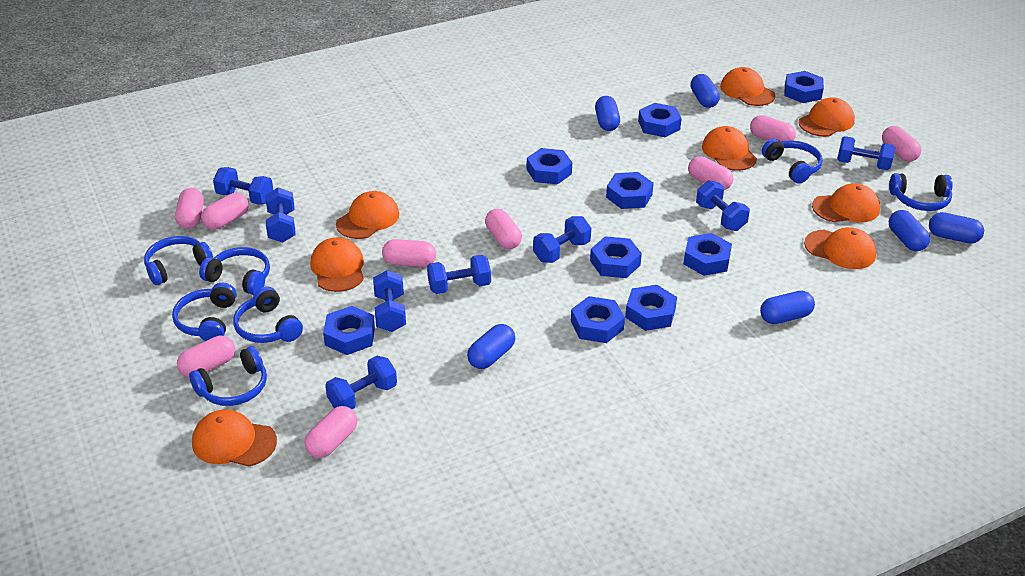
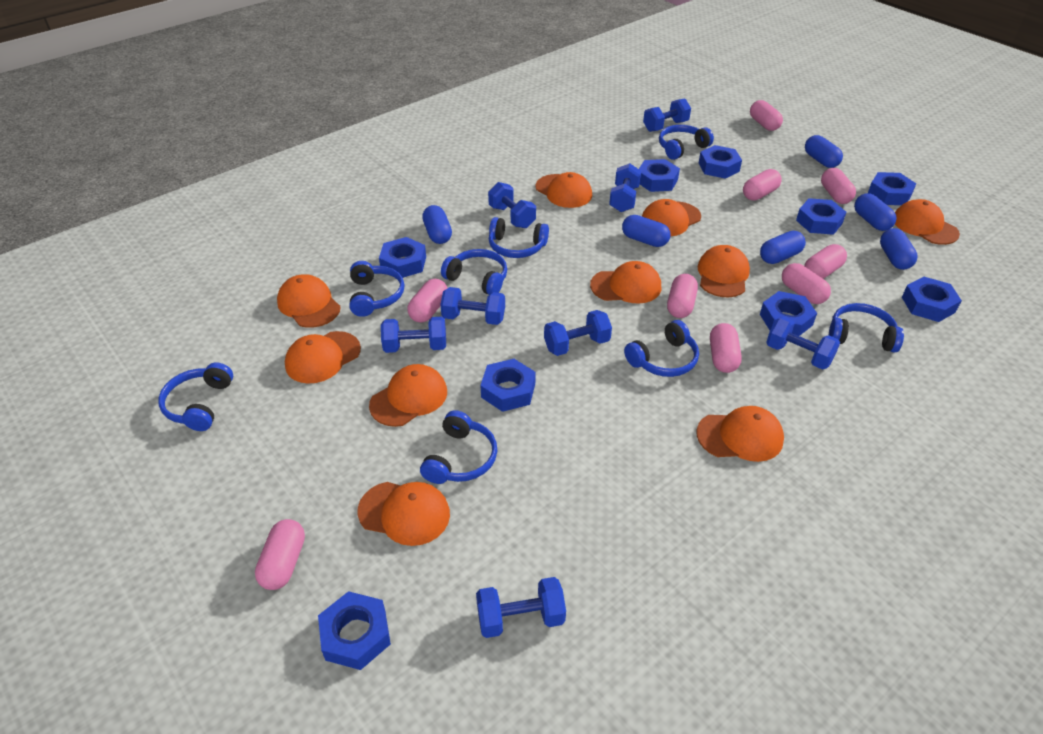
blue headphones: [144,236,213,285] [172,283,237,341] [189,346,267,406] [199,247,270,295] [233,286,303,343] [762,139,822,184] [889,173,953,211] = 7 -> [158,362,233,431] [349,261,405,317] [420,410,497,484] [441,249,507,295] [489,217,549,258] [624,320,699,377] [659,125,714,160] [829,303,904,352] = 8
orange cap: [192,409,277,466] [310,237,364,292] [336,191,399,239] [702,126,757,171] [720,67,776,106] [799,97,855,137] [804,227,876,269] [812,183,880,222] = 8 -> [277,274,341,328] [285,331,361,384] [358,482,450,546] [369,364,447,427] [535,172,592,208] [590,261,661,304] [642,199,701,237] [696,406,784,462] [697,245,750,297] [895,199,960,245] = 10

